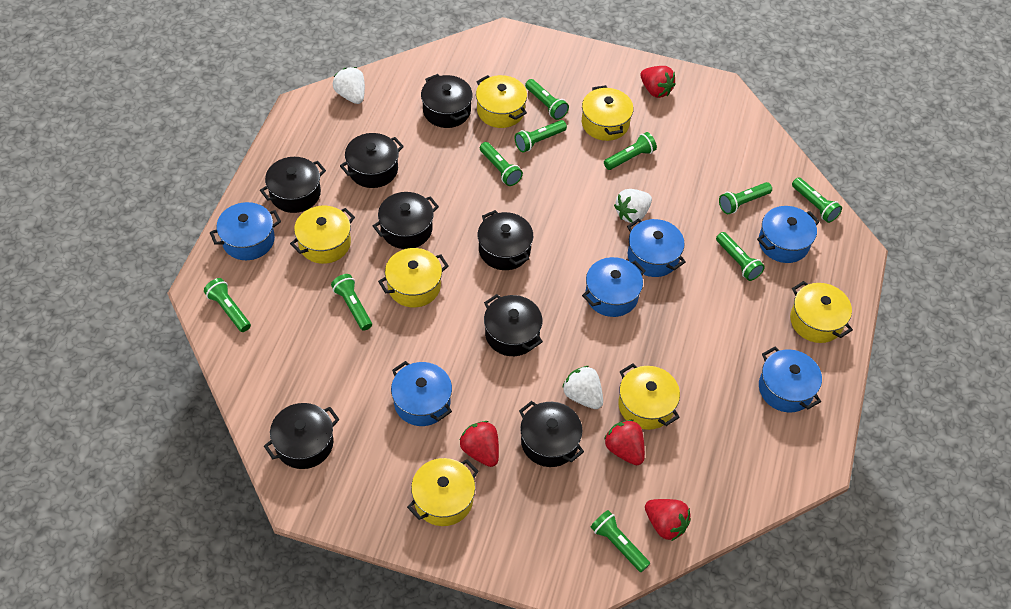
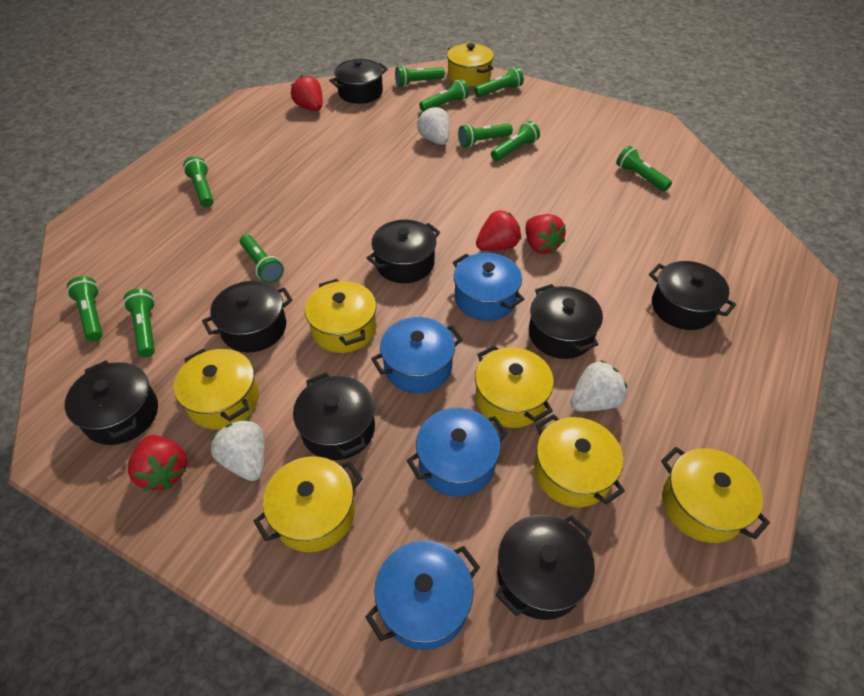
blue pot: [210,202,281,260] [391,361,452,426] [582,257,645,317] [627,218,686,277] [757,206,820,263] [759,347,822,412] = 6 -> [365,541,480,650] [371,317,463,393] [406,408,508,497] [453,253,524,321] = 4

